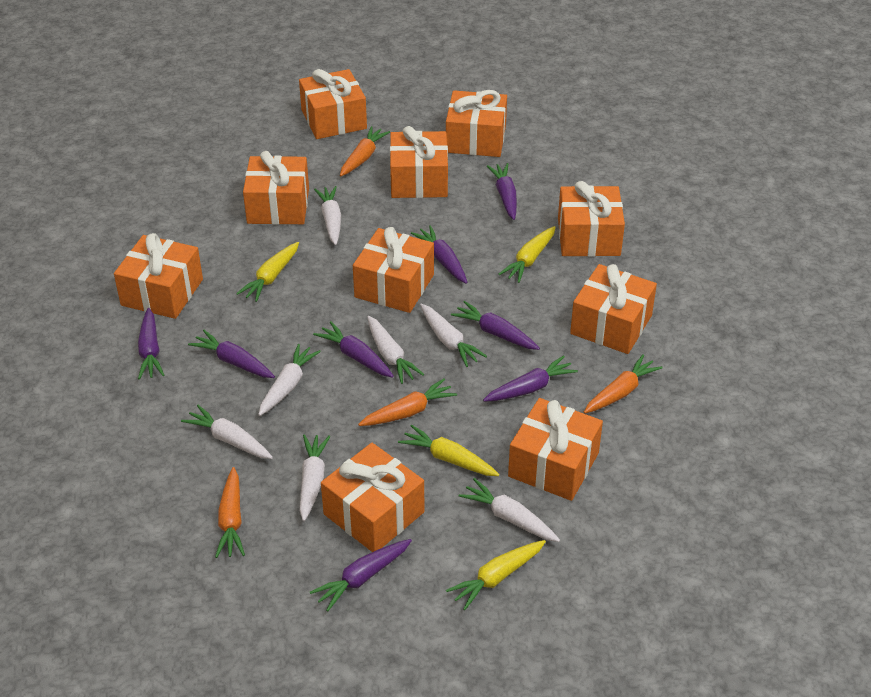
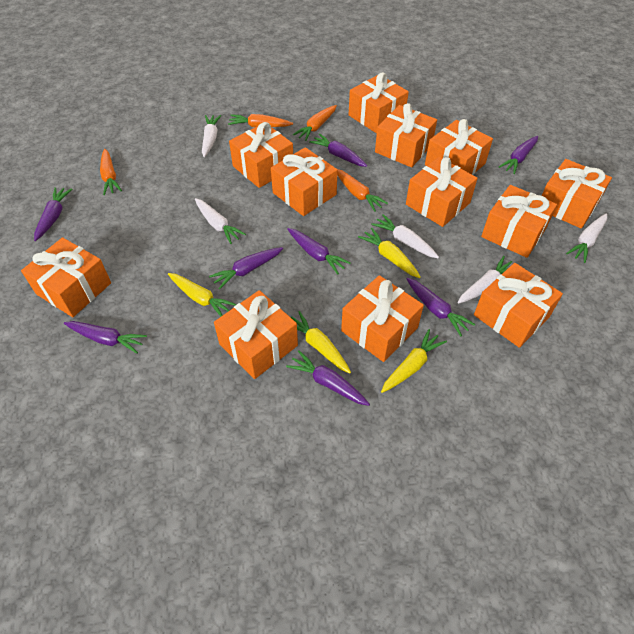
orange gift: [114,233,203,319] [243,151,309,225] [299,69,367,139] [321,443,424,552] [353,227,434,313] [390,126,448,198] [446,90,507,157] [508,398,603,501] [558,181,625,257] [570,264,657,354] = 10 -> [21,237,111,317] [214,290,298,379] [229,122,293,188] [271,147,338,216] [341,275,424,362] [349,72,409,133] [375,103,437,168] [406,157,478,227] [425,119,493,175] [474,263,563,348] [481,185,557,258] [542,159,612,229] = 12
white carrot: [181,405,273,459] [258,344,321,416] [300,435,331,521] [314,186,341,245] [367,316,424,384] [420,304,487,367] [459,478,560,542] = 7 -> [195,198,246,244] [202,115,221,157] [371,214,439,258] [458,256,512,304] [566,214,607,263] = 5

